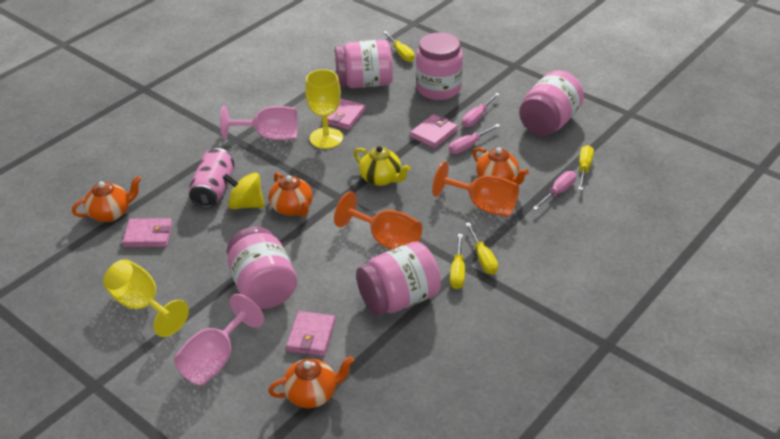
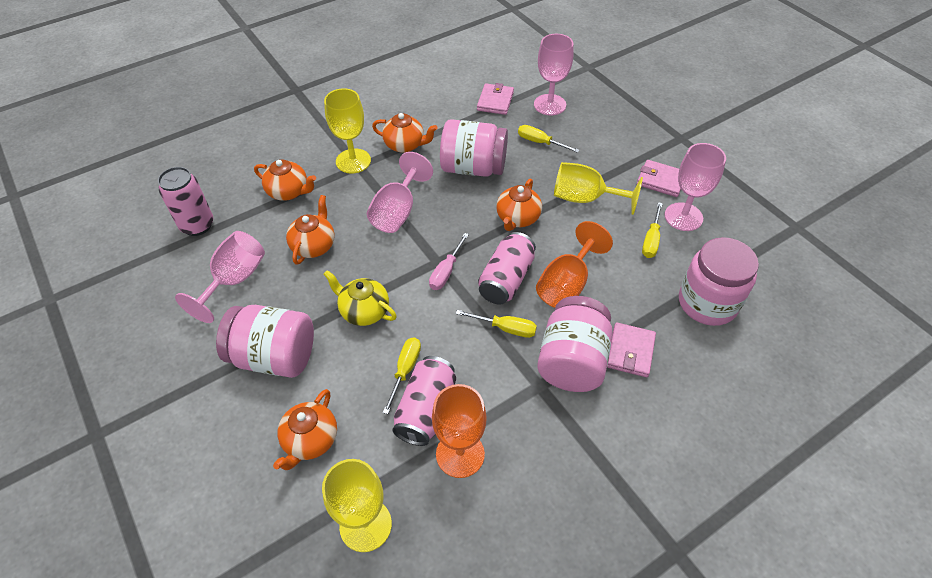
orange teapot: [72,176,141,222] [268,356,354,408] [269,172,313,217] [473,147,529,185] = 4 -> [254,160,316,201] [273,389,337,470] [286,195,335,265] [372,113,438,153] [496,179,542,231] = 5
pink can: [189,148,235,208] = 1 -> [158,167,213,236] [392,356,456,446] [478,232,536,305] = 3
pink goblet: [174,294,264,385] [220,106,298,140] = 2 -> [175,231,265,323] [367,152,433,233] [534,34,573,115] [665,143,726,231] = 4
pink jar: [227,227,297,309] [335,39,393,88] [356,242,441,315] [416,32,463,100] [519,71,584,136] = 5 -> [216,305,314,378] [440,119,508,177] [537,296,613,392] [679,237,759,326] = 4
pink screwdriver: [449,124,500,154] [462,93,500,127] [533,171,576,210] = 3 -> [429,233,469,290] = 1
pink wallet: [122,218,173,247] [286,311,336,356] [327,98,366,130] [410,114,458,148] = 4 -> [477,83,514,115] [607,322,656,377] [637,160,681,197] = 3
yellow goblet: [103,259,189,337] [305,69,343,149] = 2 -> [322,459,392,552] [324,88,371,174] [554,162,643,215] = 3
yellow spinning top: [223,173,265,209] = 1 -> none = 0

